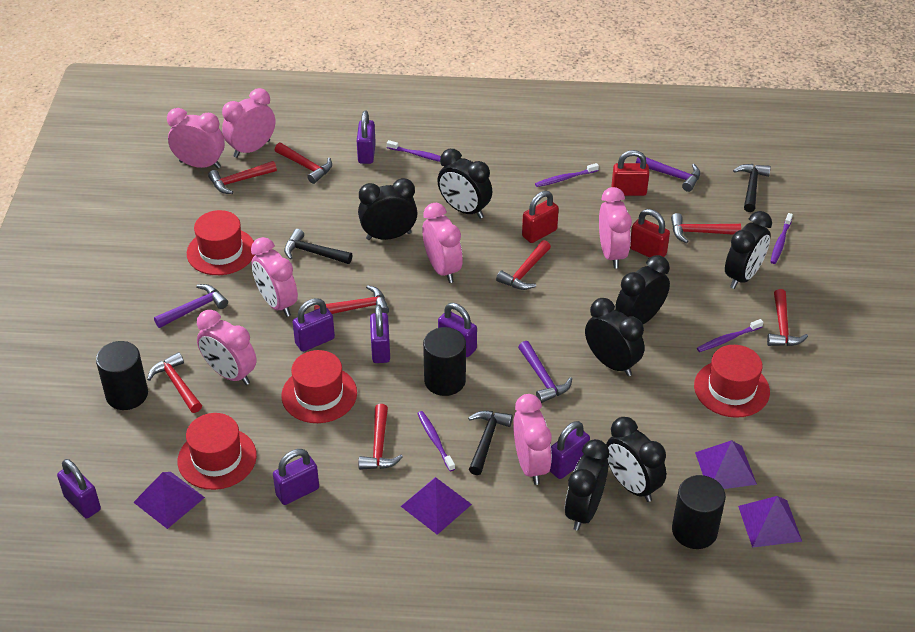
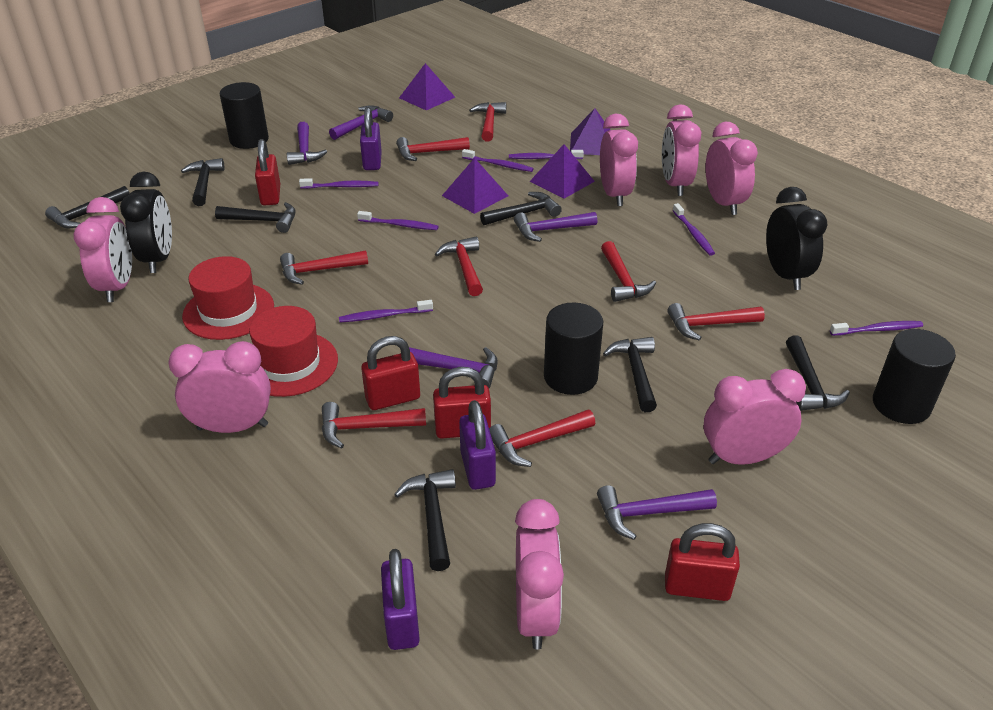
black clock: [358,178,418,240] [437,149,492,219] [565,439,609,531] [585,298,645,376] [606,417,666,502] [615,255,670,324] [725,211,772,289] = 7 -> [120,172,172,273] [766,187,828,290] = 2
black hammer: [284,229,352,264] [468,411,513,475] [733,164,771,212] = 3 -> [45,186,130,229] [181,158,224,206] [215,202,296,233] [394,469,456,571] [480,192,562,225] [603,337,657,412] [786,335,850,411] = 7
purple hammer: [154,284,228,328] [518,341,572,403] [636,157,700,192] = 3 -> [287,122,327,165] [329,105,393,140] [409,347,498,388] [514,212,597,242] [597,485,717,540] = 5
purple padlock: [57,459,101,519] [273,449,319,505] [293,298,335,352] [357,111,376,164] [370,304,390,363] [438,303,477,357] [550,421,590,479] = 7 -> [360,107,382,170] [381,549,420,650] [459,400,496,490] = 3
purple toothbrush: [387,140,441,162] [417,411,455,471] [535,163,599,187] [697,319,763,352] [770,213,793,264] = 5 -> [299,178,379,189] [339,300,433,322] [357,211,439,230] [462,149,534,172] [509,150,584,159] [673,203,715,256] [830,321,923,336] = 7
red hat: [178,413,257,490] [187,210,254,275] [281,350,357,423] [694,345,770,418] = 4 -> [182,256,274,340] [249,306,338,397] = 2
red padlock: [522,191,559,243] [612,150,649,196] [630,209,670,258] = 3 -> [255,139,280,205] [361,336,420,410] [433,367,491,439] [665,523,740,601] = 4

